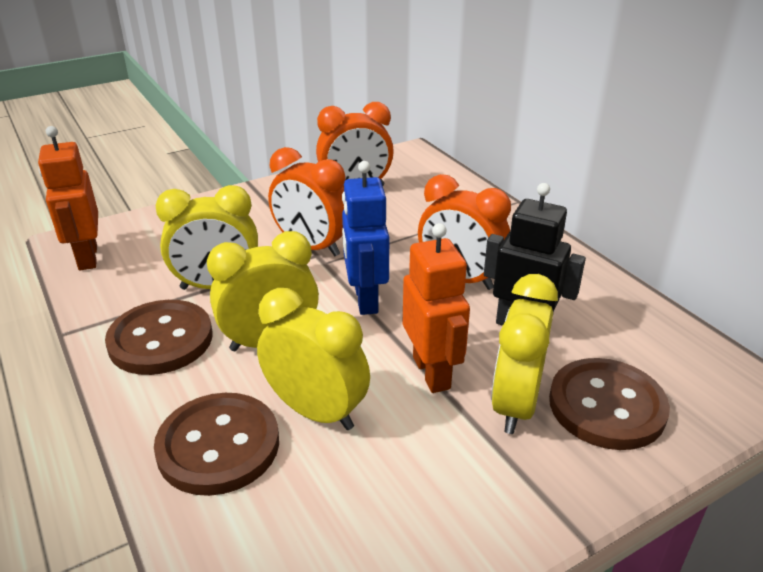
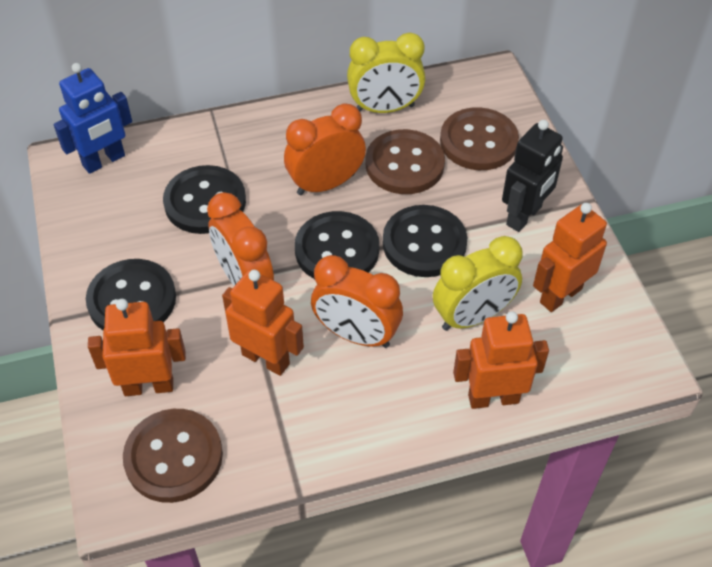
black button: none = 0 -> [86,259,176,330] [163,165,246,234] [295,211,379,279] [383,205,467,277] = 4
orange robot: [38,126,98,270] [403,223,470,393] = 2 -> [88,299,186,396] [222,270,304,376] [453,311,549,409] [533,203,607,312] = 4
yellow clock: [156,185,258,290] [207,231,319,351] [257,288,370,430] [491,274,558,434] = 4 -> [347,32,425,113] [433,236,523,331] = 2

